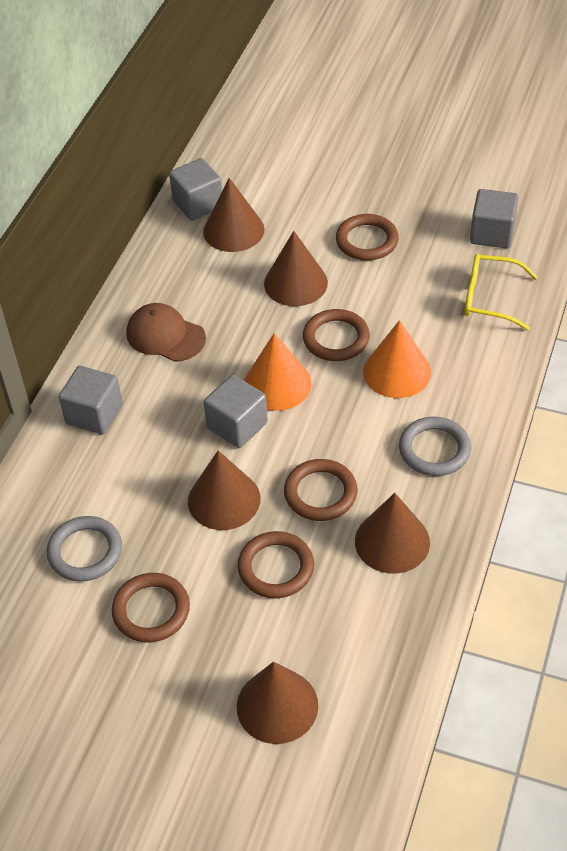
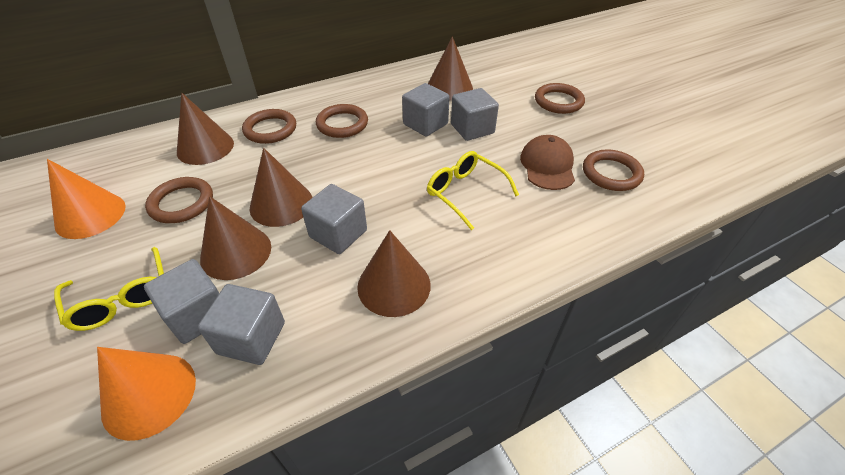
grey cube: [59,366,123,435] [169,158,222,221] [204,375,268,448] [470,189,519,248] = 4 -> [144,259,219,344] [198,284,285,365] [301,184,367,254] [402,83,450,136] [451,88,499,141] = 5
grey ring: [47,516,122,582] [399,417,471,476] = 2 -> none = 0
yellow glasses: [465,254,538,330] = 1 -> [54,247,164,331] [427,151,519,230] = 2

